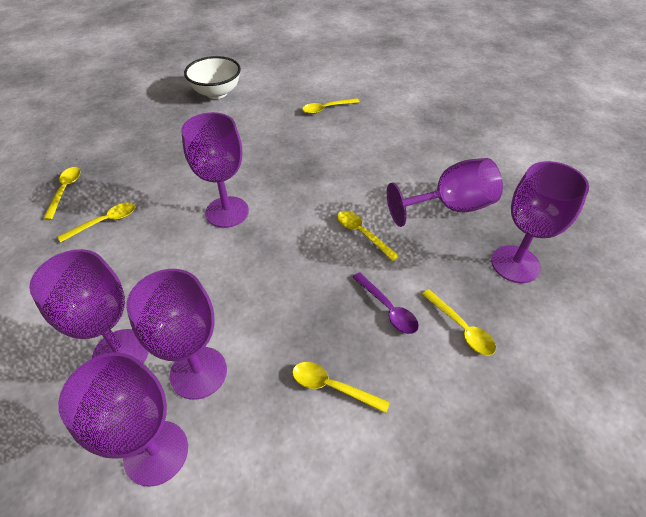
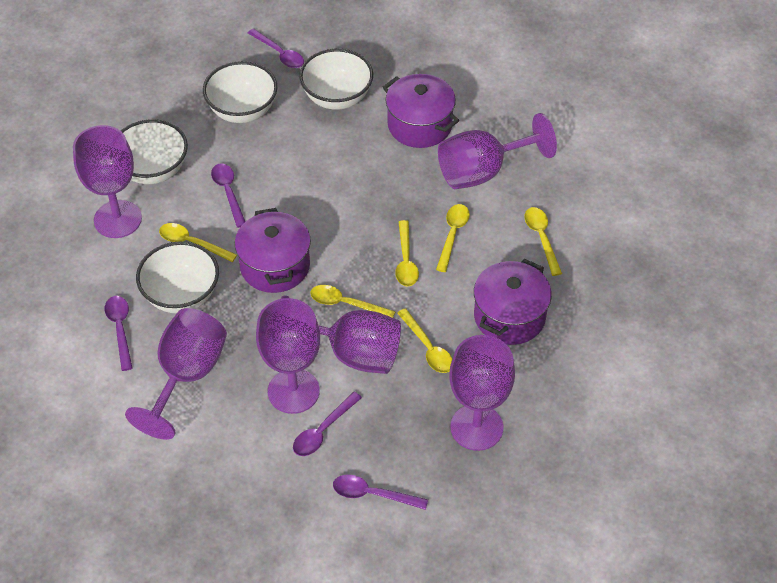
purple pot: none = 0 -> [235,208,311,293] [383,74,459,148] [474,259,552,345] = 3
purple spoon: [352,272,419,334] = 1 -> [105,296,133,371] [211,163,245,228] [248,28,304,68] [293,392,362,456] [333,474,428,510] = 5
white bowl: [184,56,241,99] = 1 -> [121,119,188,184] [136,241,219,313] [203,61,277,123] [299,49,373,110] = 4

